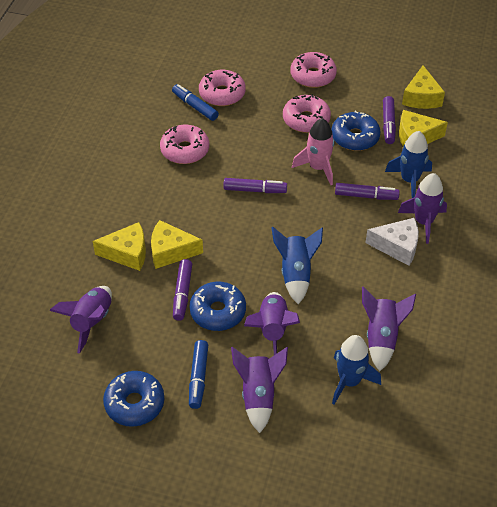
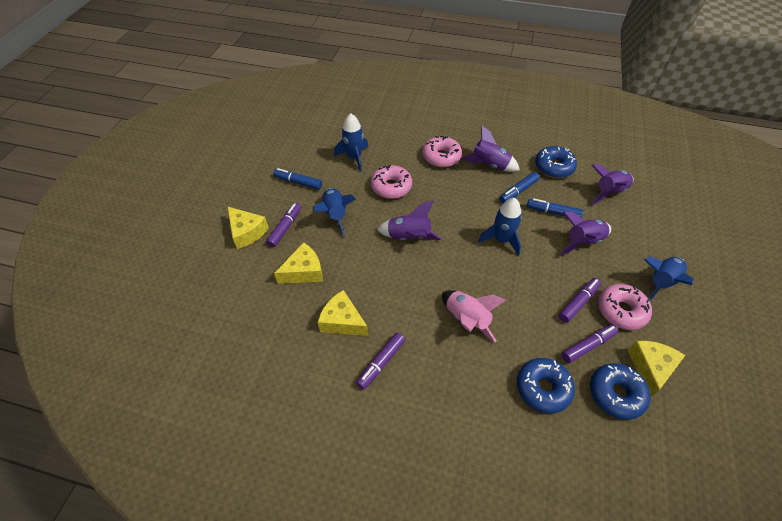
blue marker: [172,84,219,121] [189,340,208,409] = 2 -> [273,168,322,190] [499,172,540,203] [527,198,583,218] = 3
blue rocket: [271,227,323,304] [332,335,381,404] [385,131,432,198] = 3 -> [314,188,356,236] [334,113,368,171] [478,198,522,256] [644,256,693,301] = 4
pink donut: [160,125,209,164] [199,70,246,106] [283,94,331,133] [291,52,337,88] = 4 -> [371,165,412,199] [422,136,462,167] [598,284,652,330] = 3
purple rocket: [49,286,112,354] [231,347,288,433] [244,292,300,355] [362,286,416,371] [398,173,447,244] = 5 -> [377,201,442,240] [462,125,520,172] [560,211,611,255] [591,164,634,205] = 4
white cheese: [365,218,419,266] = 1 -> none = 0

